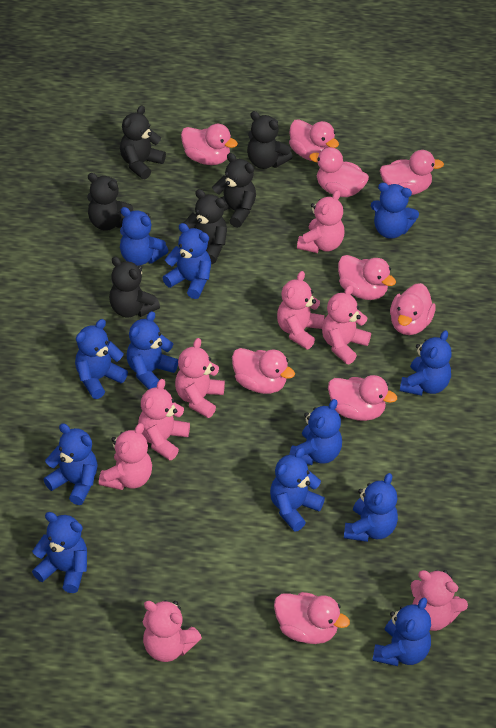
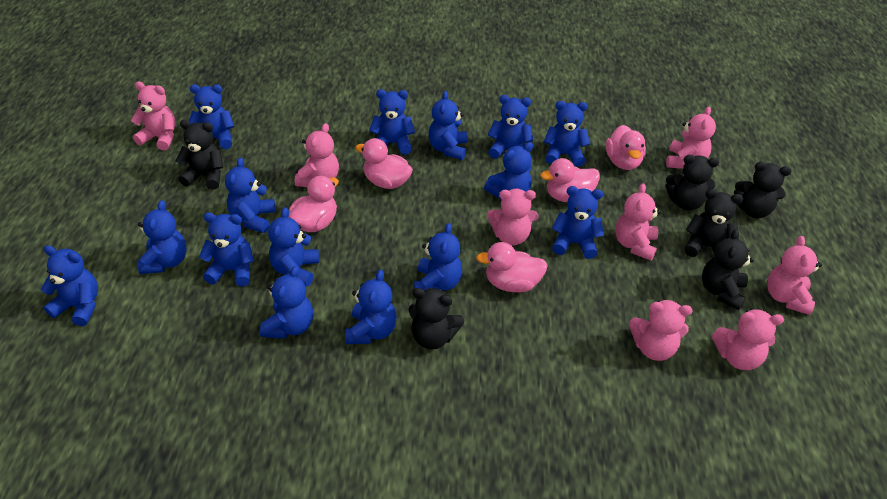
blue teddy bear: [32,512,87,593] [43,423,98,505] [75,319,128,399] [120,207,168,266] [127,311,178,389] [163,223,211,299] [270,448,325,531] [289,399,342,465] [344,473,398,542] [371,183,419,239] [372,598,431,666] [400,330,452,396] = 12 -> [41,245,98,326] [138,200,187,274] [189,84,234,149] [199,212,254,287] [225,158,275,233] [260,266,313,339] [268,207,319,287] [345,270,397,344] [369,89,415,155] [414,223,462,291] [429,91,468,160] [484,142,533,199] [488,95,533,159] [544,101,590,167] [552,186,604,259] = 15
pink duck: [181,124,238,165] [232,348,295,394] [274,592,350,644] [289,119,339,161] [309,147,369,197] [328,375,397,421] [338,255,396,300] [380,150,444,195] [390,283,436,335] = 9 -> [288,176,339,232] [356,138,413,189] [476,242,548,292] [540,158,600,202] [606,125,646,170] = 5

